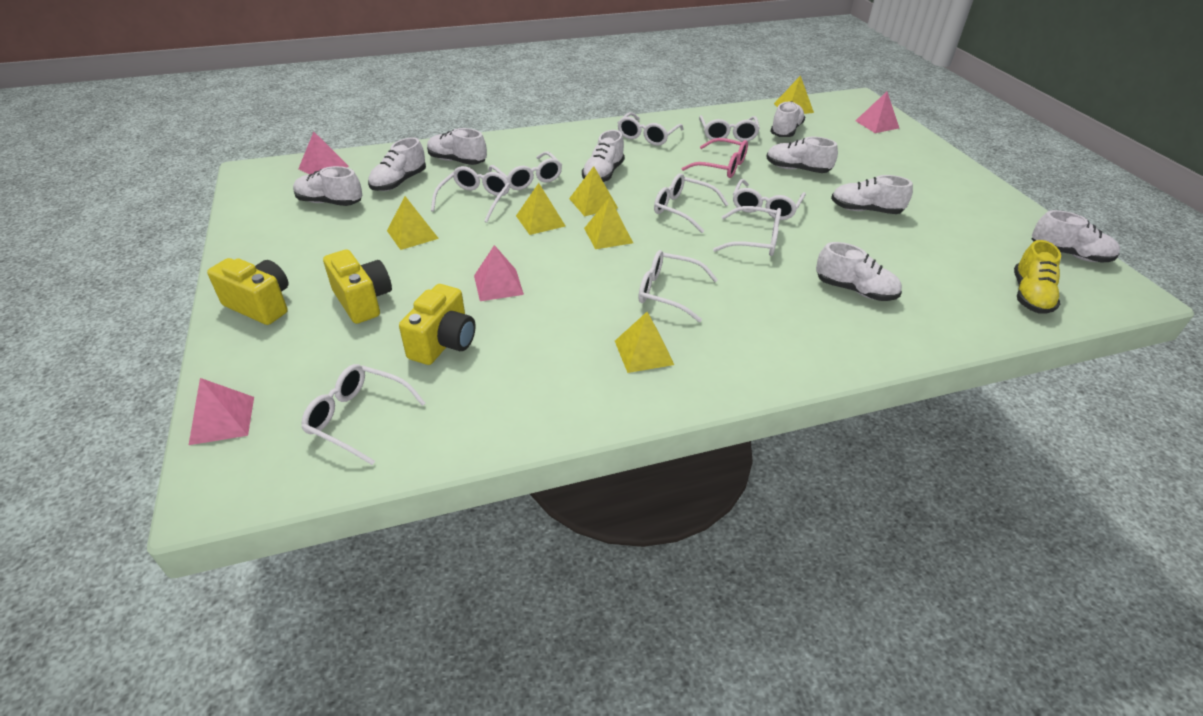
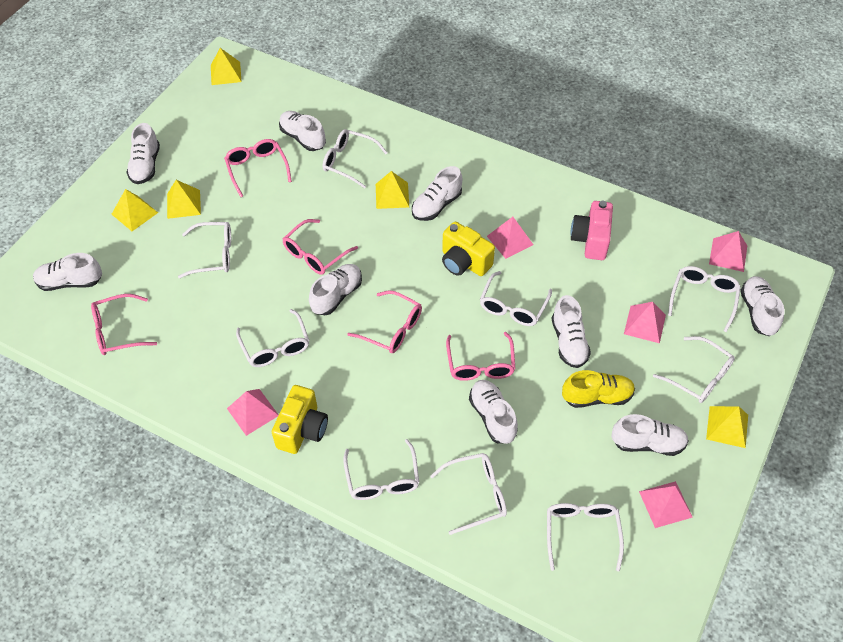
pink camera: none = 0 -> [570,201,613,260] = 1
pink glasses: [681,138,748,178] = 1 -> [91,294,157,355] [224,139,292,197] [283,219,358,275] [347,291,422,353] [446,332,515,381] = 5
pink pyramid: [189,378,254,445] [299,131,349,174] [474,245,524,301] [855,92,899,133] = 4 -> [227,389,279,436] [487,217,533,259] [624,302,666,343] [639,481,693,528] [709,231,747,272] = 5
yellow camera: [207,258,288,325] [323,249,392,324] [399,284,476,365] = 3 -> [272,385,328,454] [442,221,495,276] = 2
yellow pyramid: [387,196,439,250] [516,183,565,235] [569,166,618,216] [584,197,633,249] [615,312,674,373] [774,75,814,114] = 6 -> [112,189,158,231] [167,180,201,219] [211,48,242,85] [376,171,409,209] [706,406,748,448] = 5

